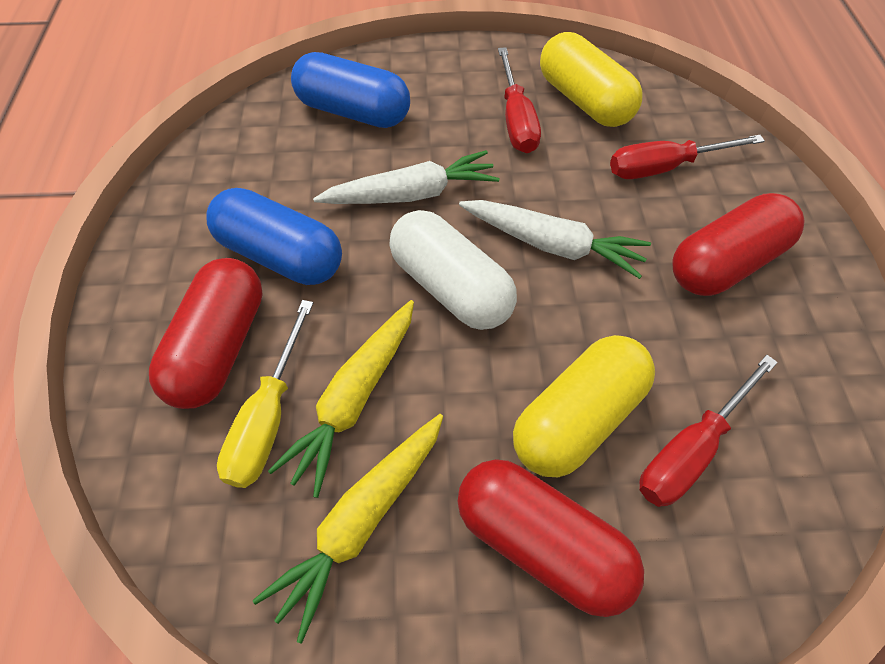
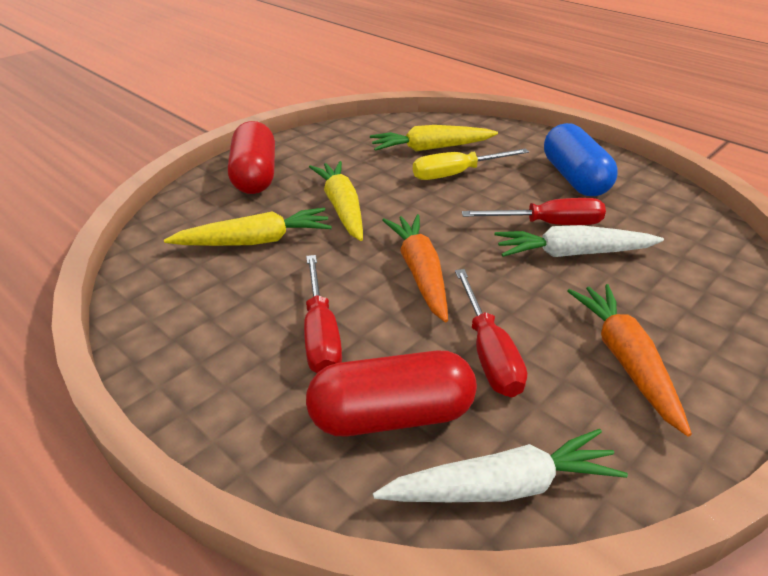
blue capsule: [207,188,342,285] [291,52,410,128] = 2 -> [544,123,618,196] = 1
orange carrot: none = 0 -> [382,214,448,322] [567,284,692,437] = 2
red capsule: [149,258,263,409] [458,459,644,617] [672,193,805,296] = 3 -> [228,121,275,194] [306,351,477,436] = 2
white capsule: [389,210,517,330] = 1 -> none = 0
yellow capsule: [513,335,655,477] [540,32,643,127] = 2 -> none = 0
yellow carrot: [253,414,443,643] [268,300,414,498] = 2 -> [164,208,332,246] [309,161,363,241] [370,125,498,151] = 3

